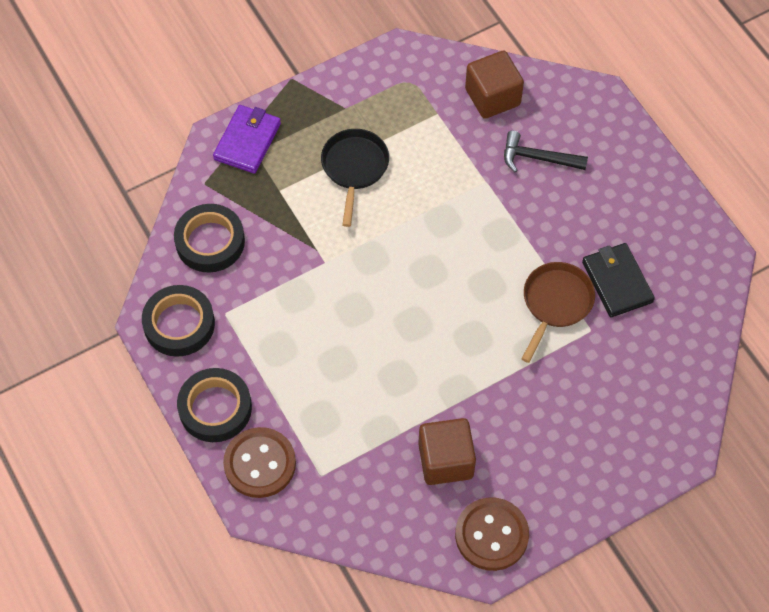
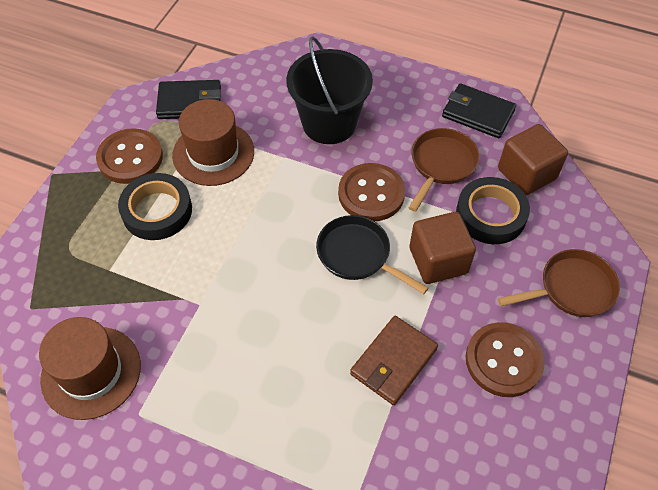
black bucket: none = 0 -> [286,36,373,144] = 1
black hammer: [504,131,588,172] = 1 -> none = 0
black tape: [142,285,215,357] [174,204,245,273] [177,368,252,442] = 3 -> [118,173,192,240] [456,177,530,244] = 2
black wallet: [582,243,655,317] = 1 -> [156,80,221,119] [442,83,516,138] = 2
brown button: [223,427,296,498] [455,497,529,571] = 2 -> [96,128,163,184] [338,163,405,221] [466,322,545,397] = 3
brown hat: none = 0 -> [39,317,141,420] [172,99,254,186] = 2
brown pan: [521,262,595,363] = 1 -> [409,128,480,212] [498,249,620,317] = 2
brown wallet: none = 0 -> [350,316,438,405] = 1
purple wallet: [213,105,281,174] = 1 -> none = 0

